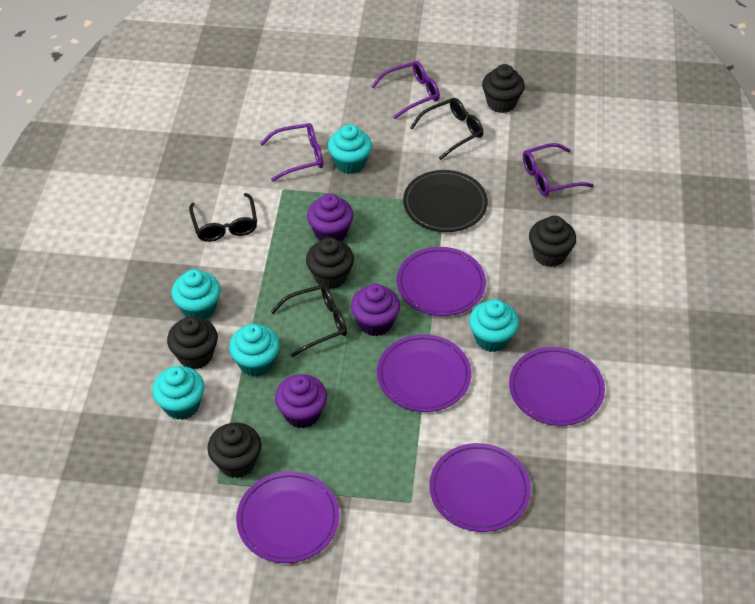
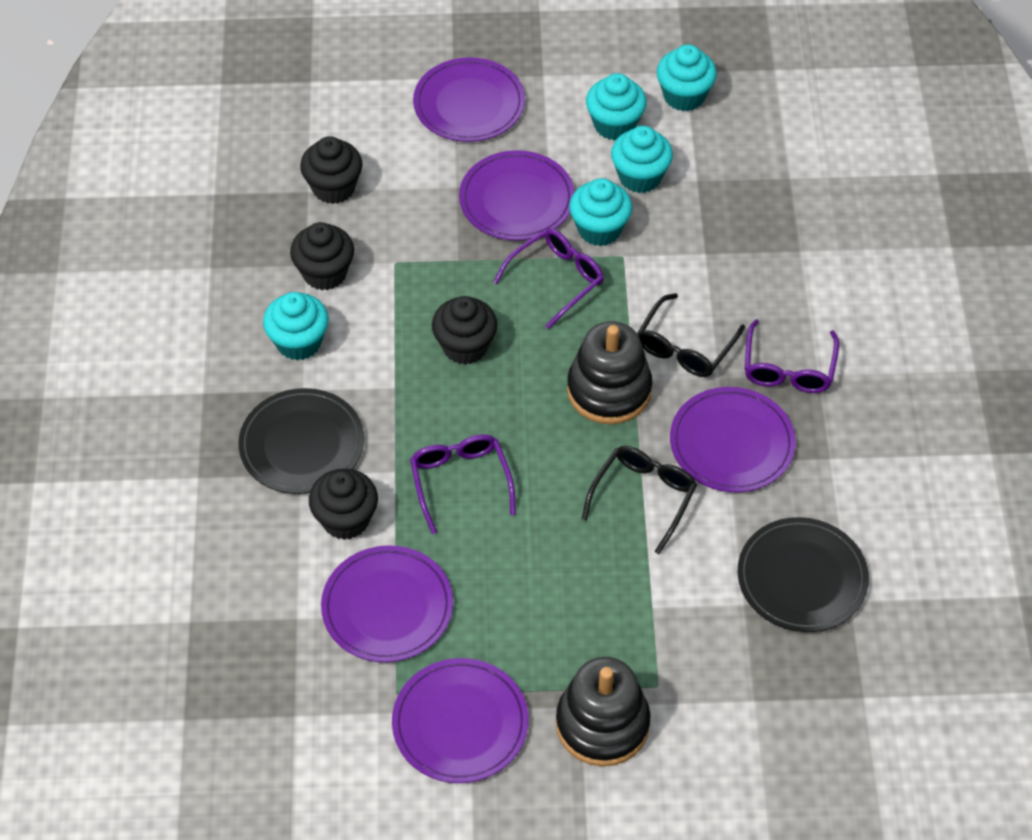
black cupcake: [167,316,218,369] [207,423,261,478] [306,237,354,289] [482,64,525,113] [529,216,576,267] = 5 -> [290,222,354,290] [300,136,362,204] [309,468,378,540] [432,296,497,365] = 4
black glasses: [189,193,257,242] [271,285,347,357] [410,98,483,160] = 3 -> [582,446,697,554] [637,293,745,377] = 2
black plate: [403,170,488,232] = 1 -> [239,388,364,494] [737,517,869,632] = 2
black stacking toy: none = 0 -> [556,657,651,766] [567,321,652,424] = 2
purple cupcake: [275,374,327,428] [307,194,354,241] [351,284,400,336] = 3 -> none = 0

